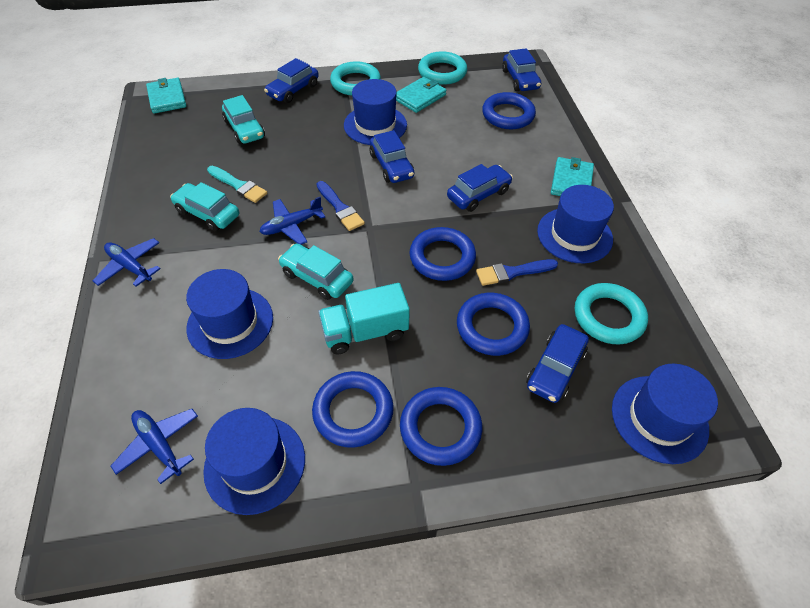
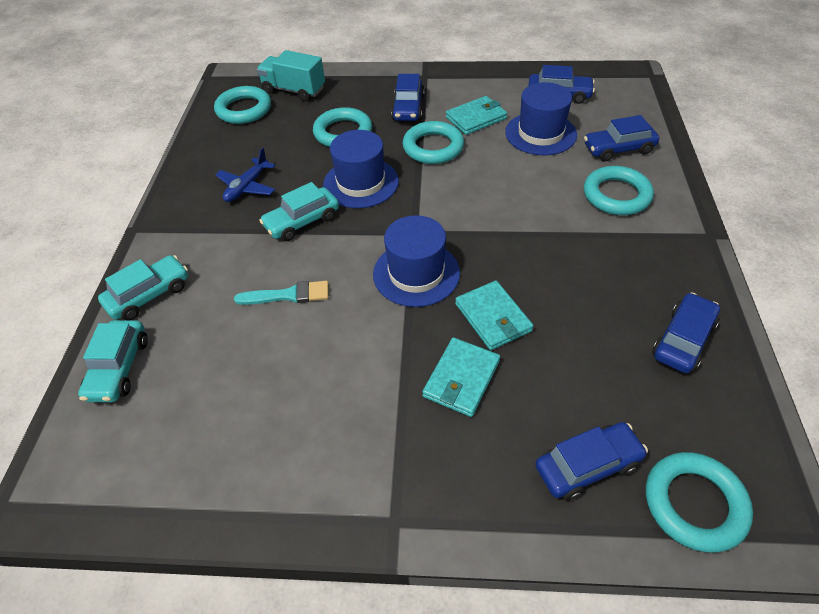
blue brush: [317,181,365,231] [476,259,558,286] = 2 -> none = 0
blue hat: [186,269,273,359] [203,408,305,515] [344,79,407,145] [537,185,614,263] [612,363,718,464] = 5 -> [323,130,399,208] [373,215,460,307] [505,82,577,155] = 3
blue plane: [93,238,160,287] [110,409,198,484] [260,197,325,245] = 3 -> [215,148,276,202] = 1
blue ring: [312,371,394,448] [400,387,482,466] [409,227,476,281] [457,293,530,356] [482,92,536,129] = 5 -> none = 0
turquoise ring: [330,61,381,96] [418,51,467,85] [575,283,648,344] = 3 -> [214,86,271,124] [313,107,372,147] [403,121,464,164] [584,166,654,215] [646,452,753,552] = 5

